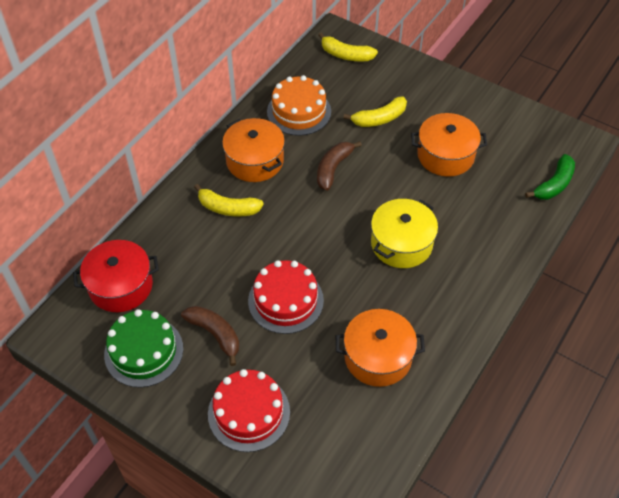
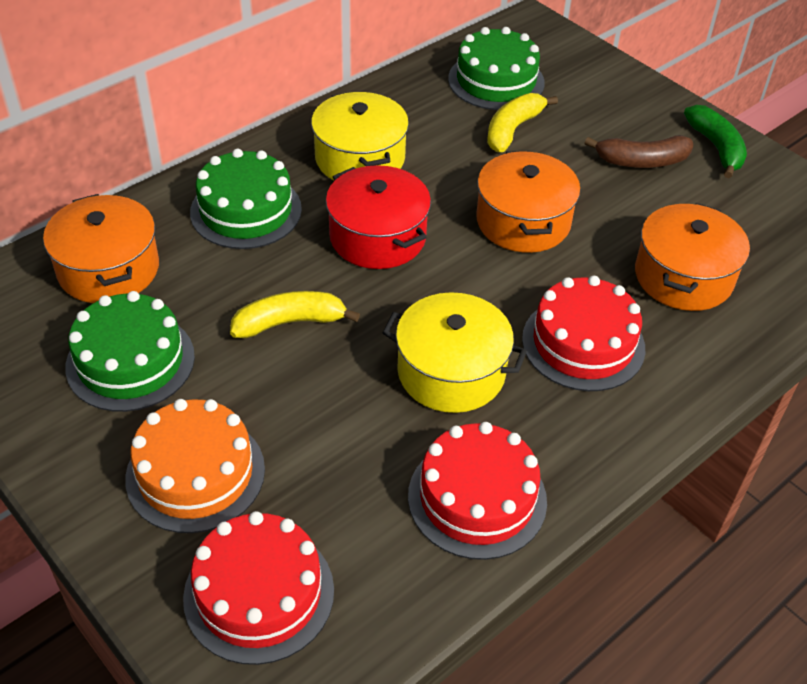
brown banana: [181,306,239,366] [317,141,362,191] = 2 -> [584,135,693,168] = 1
green cake: [104,309,183,388] = 1 -> [65,291,195,412] [190,149,302,249] [448,27,545,110] = 3
red cake: [208,369,290,452] [248,260,324,334] = 2 -> [183,511,334,665] [408,422,547,560] [522,276,645,391] = 3
yellow banana: [194,184,264,217] [318,32,378,61] [343,96,407,127] = 3 -> [230,291,360,338] [487,93,558,152] = 2
yellow pot: [371,199,438,268] = 1 -> [311,91,409,180] [383,292,527,413] = 2

